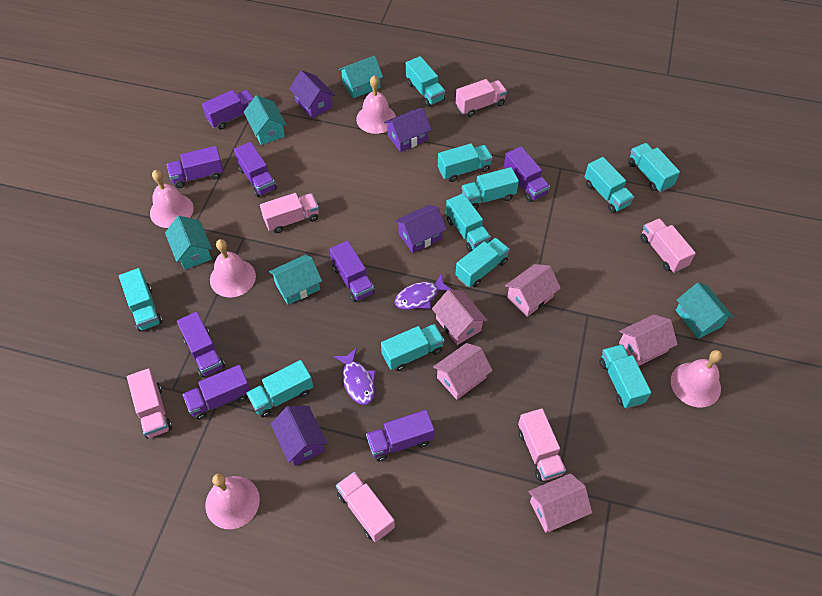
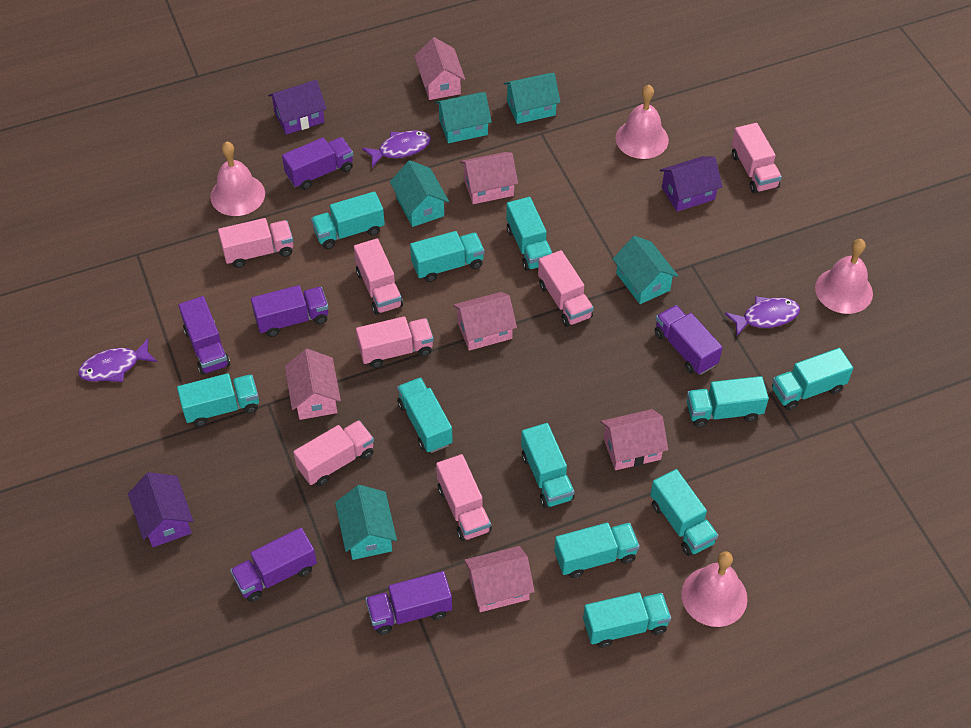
pink bell: [150,170,194,228] [205,474,260,529] [210,239,256,297] [356,76,396,134] [671,350,722,407] = 5 -> [210,141,265,216] [615,85,669,159] [681,551,748,627] [815,239,873,314] = 4
pink house: [432,289,488,345] [433,343,493,400] [505,264,561,317] [528,473,592,533] [619,314,678,366] = 5 -> [285,349,341,420] [414,37,465,100] [453,292,517,351] [460,152,518,204] [464,546,535,612] [601,409,668,470] = 6
pink truck: [127,368,172,439] [260,193,319,233] [336,472,395,542] [456,79,507,117] [518,408,566,481] [640,218,696,273] = 6 -> [218,218,293,268] [293,420,374,486] [354,238,403,315] [356,316,434,368] [436,454,492,541] [538,250,593,327] [732,123,782,193] = 7
purple fish: [333,348,376,405] [394,273,452,310] = 2 -> [78,339,157,382] [362,130,431,167] [725,296,800,336] = 3
purple house: [271,406,328,466] [289,70,335,118] [384,108,432,152] [395,205,447,253] = 4 -> [128,472,193,547] [268,80,327,135] [660,156,723,212] = 3
purple truck: [167,146,224,188] [177,312,225,378] [183,365,251,420] [202,90,254,130] [234,142,277,197] [330,241,375,302] [366,410,435,462] [504,146,550,202] = 8 -> [178,296,230,375] [230,528,317,602] [251,285,329,337] [282,137,353,190] [366,571,452,635] [655,305,723,375] = 6

